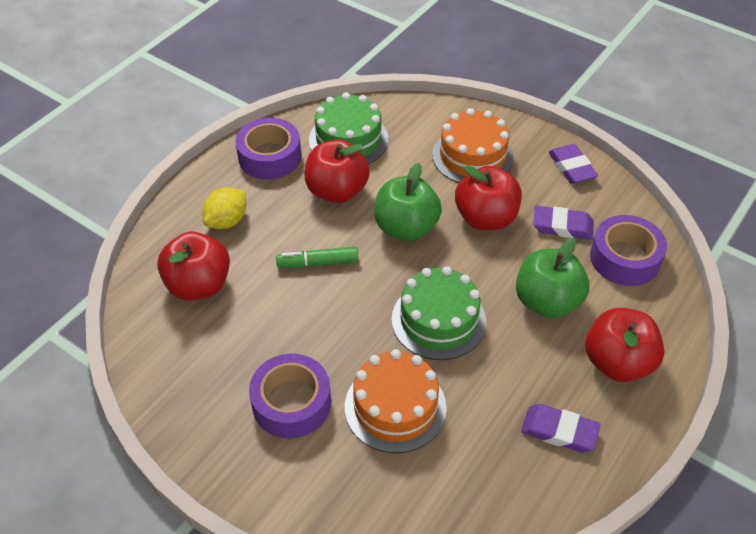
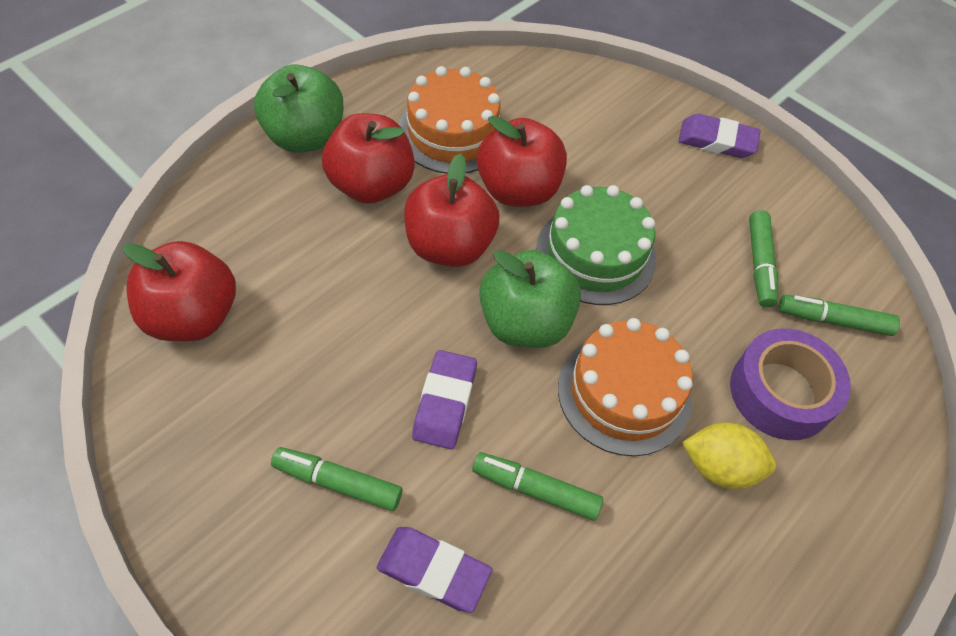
green cake: [309,92,389,164] [392,266,486,360] = 2 -> [536,185,656,305] = 1
green marker: [276,247,359,268] = 1 -> [271,447,402,511] [472,452,603,521] [749,210,778,308] [779,295,900,336] = 4
purple tape: [235,118,301,180] [249,354,331,438] [590,215,667,286] = 3 -> [730,329,851,440] = 1

